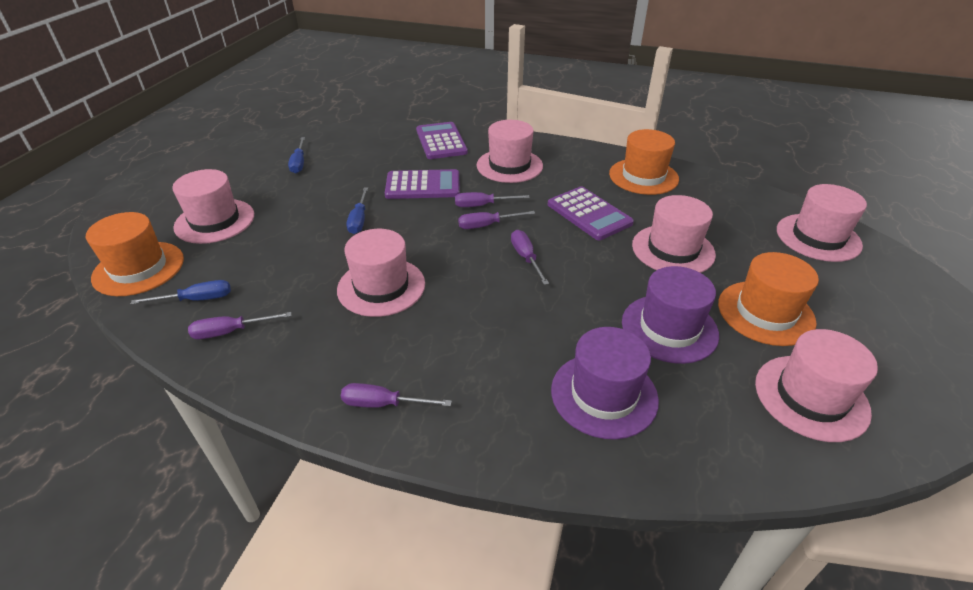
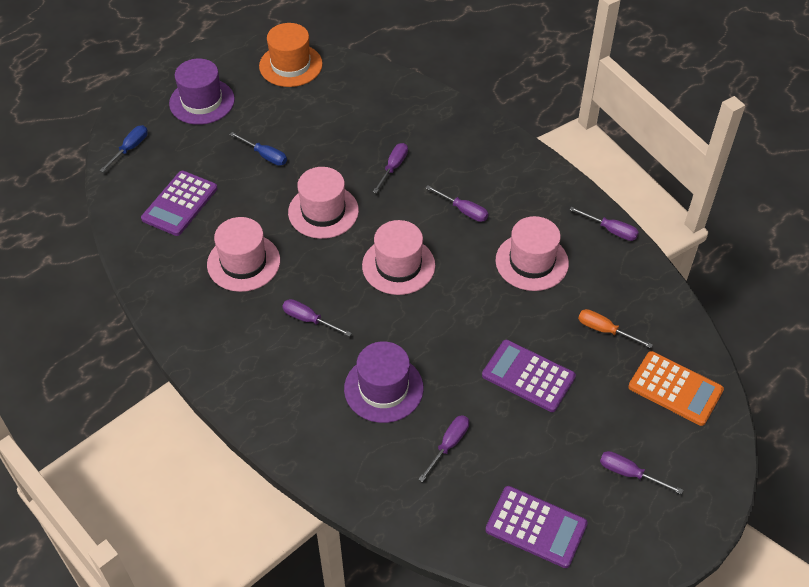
blue screwdriver: [131,280,231,304] [288,137,305,174] [346,187,368,234] = 3 -> [99,125,148,172] [230,132,287,166] = 2
orange calculator: none = 0 -> [628,351,724,426] = 1
orange hat: [86,212,184,296] [609,129,679,195] [718,252,819,346] = 3 -> [259,23,323,87] = 1
orange screwdriver: none = 0 -> [578,309,653,348] = 1
pink hat: [172,169,254,244] [337,229,425,317] [477,120,543,183] [632,195,716,273] [755,329,878,442] [777,184,867,262] = 6 -> [207,217,280,292] [288,167,359,239] [362,220,435,295] [496,216,569,291] = 4
purple screwdriver: [188,312,292,339] [341,383,452,408] [455,192,530,207] [458,211,535,229] [511,230,549,285] = 5 -> [282,299,352,337] [373,143,408,193] [418,415,469,482] [426,185,488,222] [570,207,639,241] [600,451,683,495] = 6

